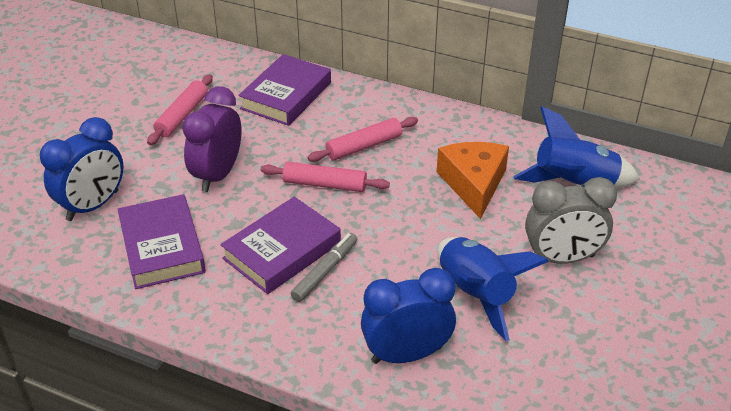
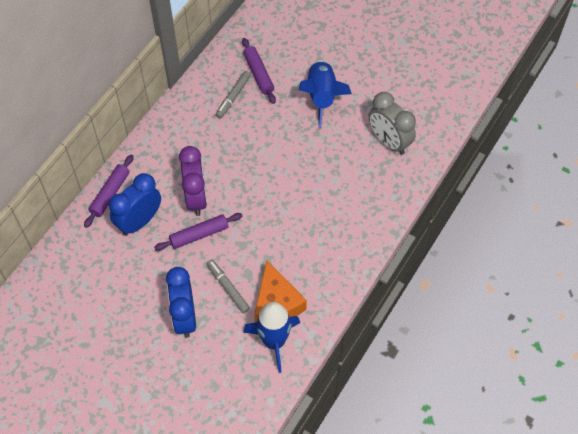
grey marker: [291,233,357,302] = 1 -> [207,259,250,313] [216,71,251,119] = 2
pink rolling pin: [147,74,213,145] [261,162,390,192] [308,117,418,162] = 3 -> none = 0
purple book: [118,194,206,289] [220,197,341,294] [238,54,331,126] = 3 -> none = 0
purple rolling pin: none = 0 -> [84,155,134,228] [154,213,242,251] [242,38,276,104] = 3

